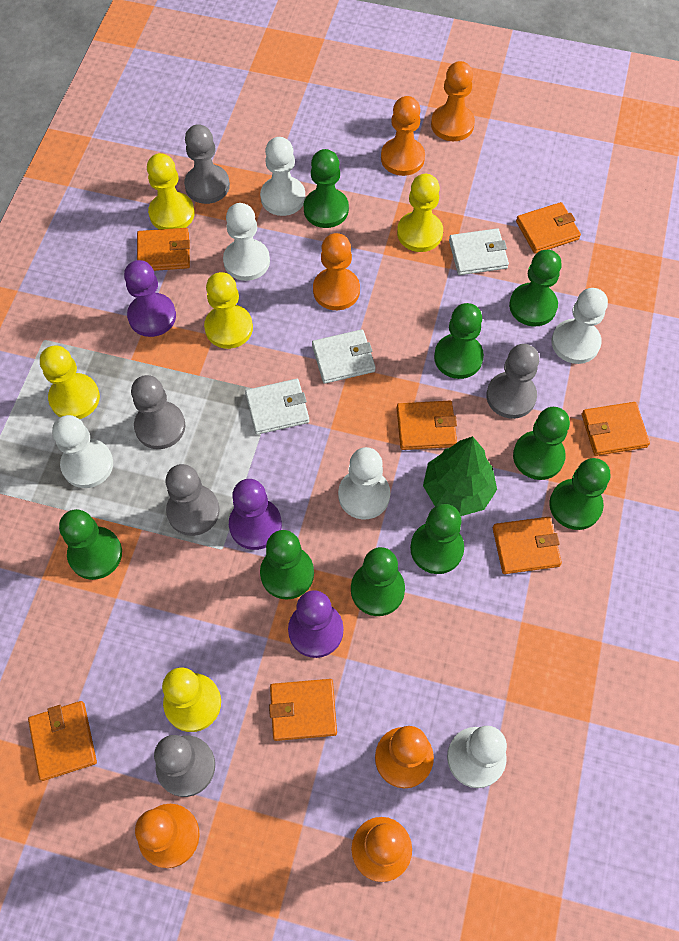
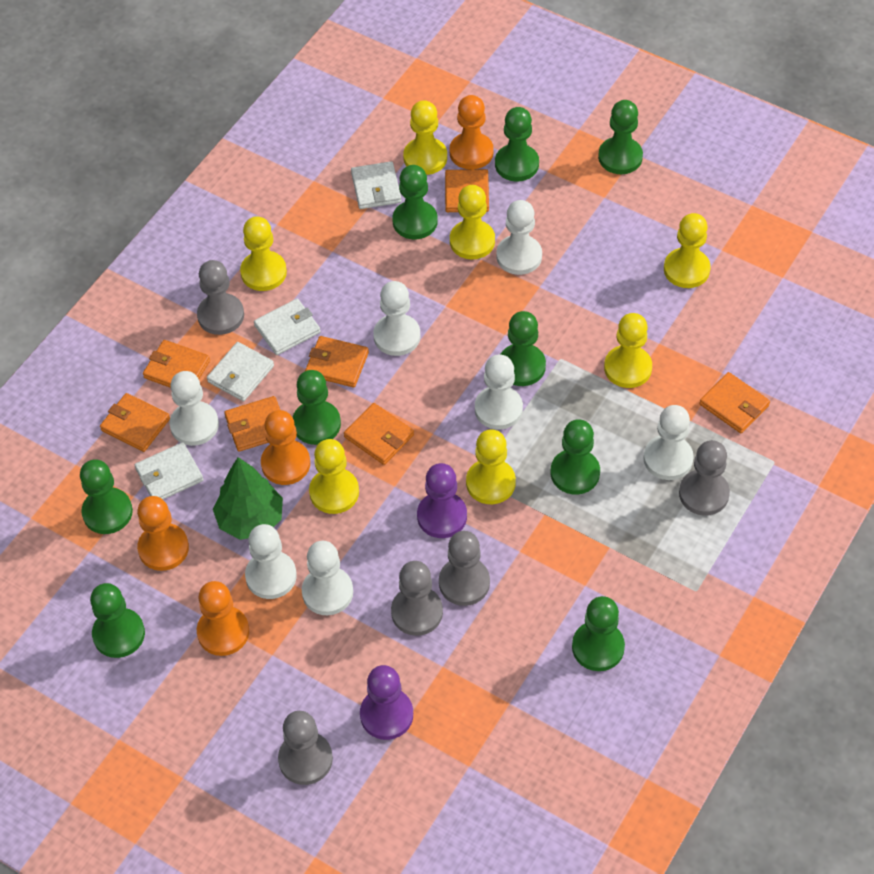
orange pawn: [135,804,200,868] [313,233,360,310] [351,817,412,882] [375,726,434,788] [381,96,425,176] [431,61,475,141] = 6 -> [137,496,189,571] [197,581,249,656] [261,410,310,485] [449,95,494,169] = 4
purple pawn: [124,260,176,337] [229,479,282,550] [288,590,343,658] = 3 -> [360,665,413,740] [417,463,467,538] = 2
white pawn: [52,415,113,488] [223,203,270,281] [260,137,305,216] [338,447,390,519] [447,726,507,788] [552,288,608,364] = 6 -> [169,371,219,446] [245,524,297,599] [302,541,353,615] [373,281,420,356] [475,355,523,430] [496,200,542,275] [643,405,694,480] = 7
white wallet: [245,379,309,435] [312,329,376,384] [449,228,509,275] = 3 -> [135,442,203,499] [207,342,274,402] [254,299,321,355] [351,161,401,209] = 4
yellow pawn: [40,345,100,419] [147,153,195,229] [162,668,221,732] [204,272,253,349] [397,174,443,252] = 5 -> [240,216,287,291] [309,439,359,514] [403,100,447,175] [450,185,495,259] [466,429,516,504] [604,313,652,388] [664,213,710,288] = 7

